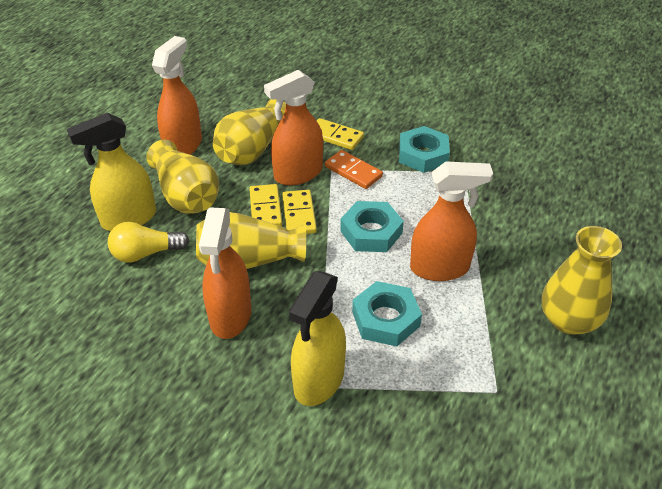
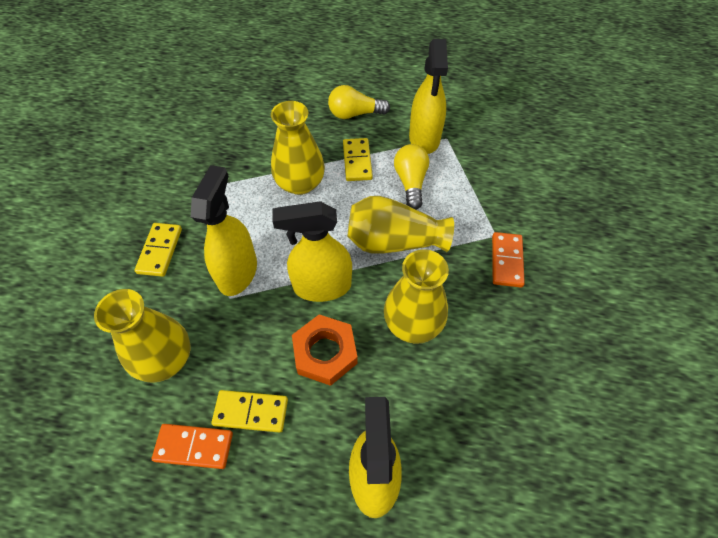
orange domino: [325,150,383,189] = 1 -> [152,424,233,469] [492,232,525,288] = 2
orange nut: none = 0 -> [292,315,358,386] = 1
orange spray bottle: [152,36,202,155] [199,207,252,339] [264,70,323,186] [410,161,493,281] = 4 -> none = 0
turquoise nut: [340,201,404,252] [352,281,422,346] [399,126,450,173] = 3 -> none = 0
yellow light bulb: [107,222,190,262] = 1 -> [328,85,390,119] [394,144,429,210] = 2
yellow spray bottle: [67,113,156,231] [289,271,346,406] = 2 -> [191,165,257,296] [273,201,352,302] [349,397,402,518] [409,39,448,154] = 4

